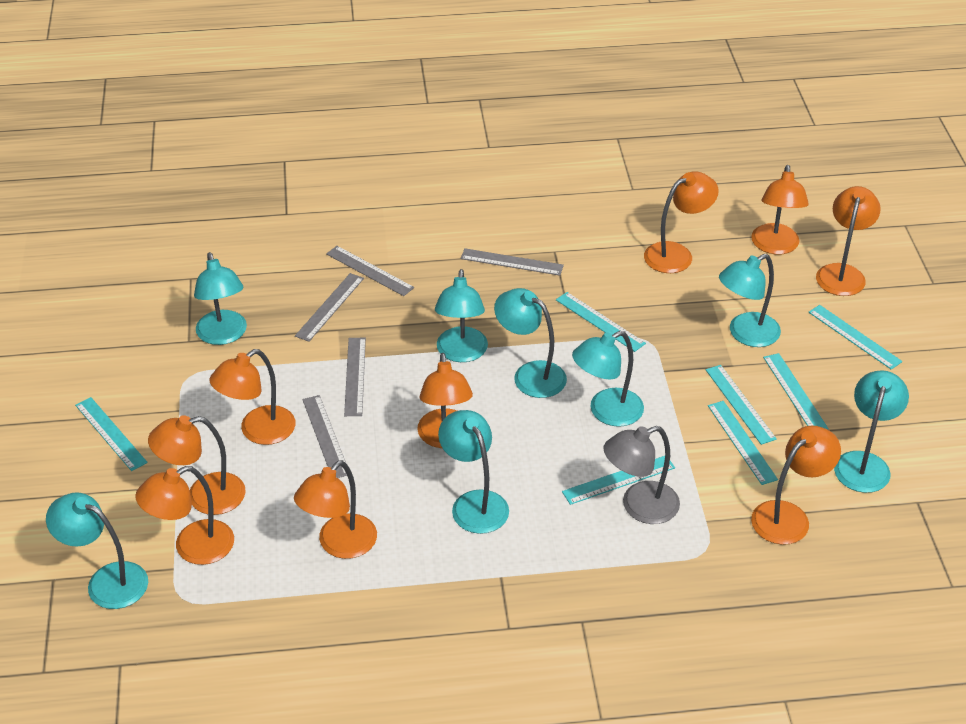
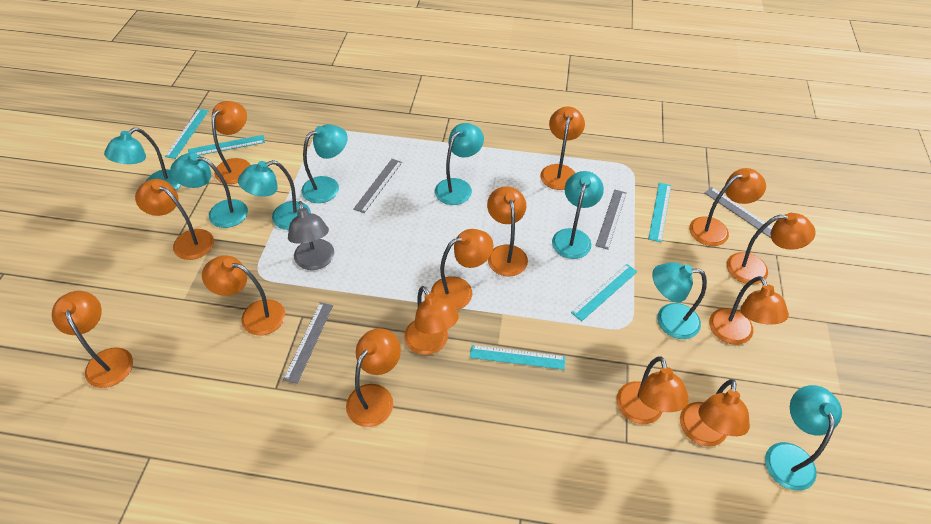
grey ruler: [295,273,364,342] [302,395,347,478] [326,246,414,296] [344,338,366,416] [460,248,564,276] = 5 -> [283,302,333,384] [354,159,402,213] [595,190,626,250] [705,187,773,238] = 4
orange lamp: [135,466,234,565] [148,415,246,515] [209,349,295,445] [294,460,377,559] [417,353,473,448] [644,171,719,273] [751,165,809,254] [751,425,841,545] [816,186,881,296] = 9 -> [52,291,133,388] [135,179,214,260] [202,255,285,336] [212,101,250,184] [346,328,401,427] [404,286,459,355] [431,229,493,310] [487,187,528,276] [541,107,585,190] [616,357,689,424] [680,379,750,447] [689,168,766,246] [709,276,789,345] [727,213,816,285] = 14
turquoise ruler: [75,397,148,471] [556,292,646,352] [562,456,675,505] [706,365,777,445] [708,401,778,485] [763,353,829,430] [808,305,902,370] = 7 -> [165,109,209,159] [188,135,265,155] [470,345,565,370] [571,264,638,321] [648,183,671,242] = 5

